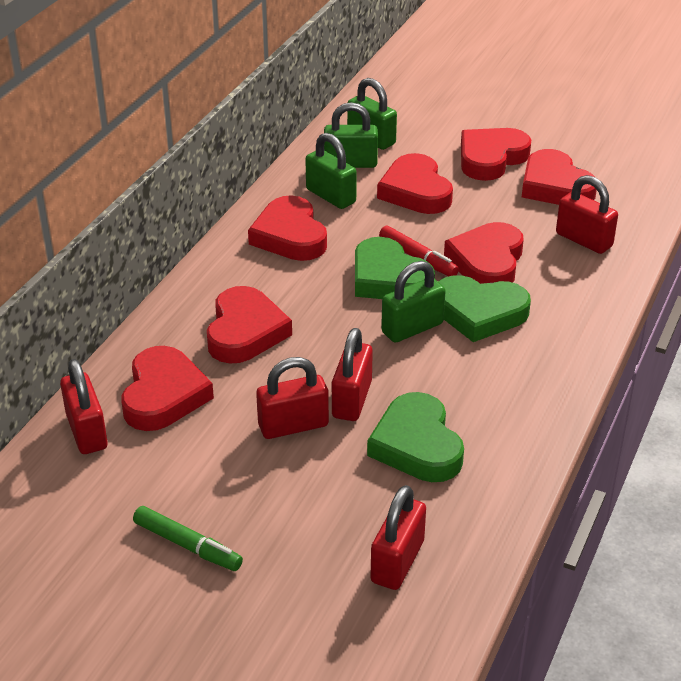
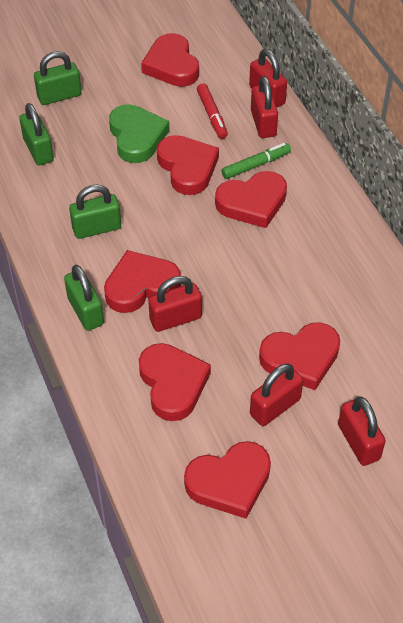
green heart: [355,237,435,299] [367,392,464,482] [438,275,531,342] = 3 -> [109,104,170,163] = 1

